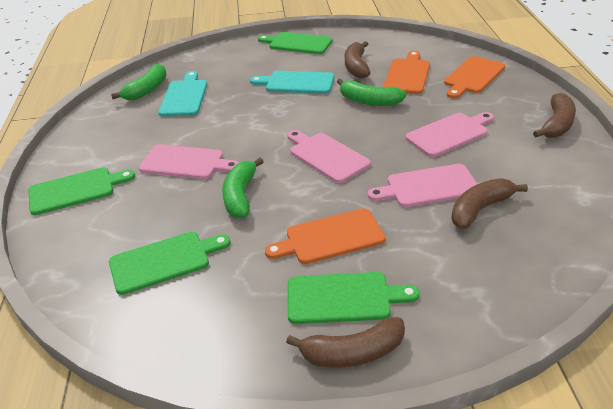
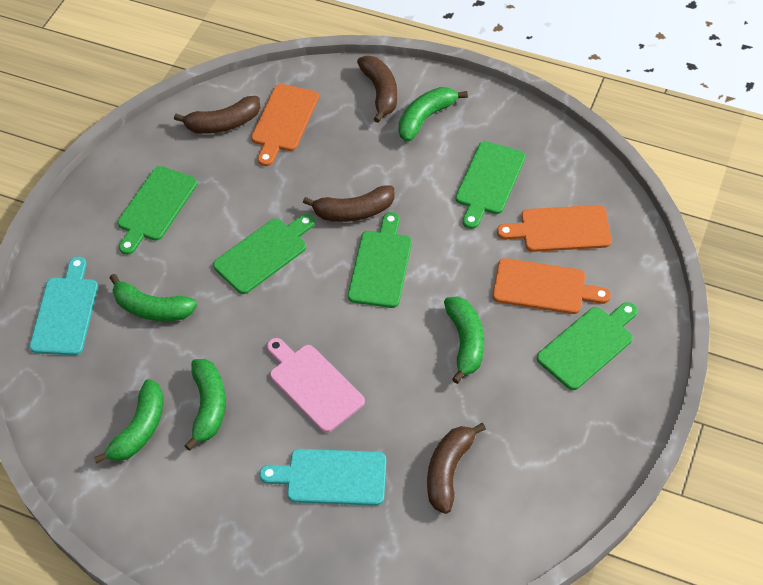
green banana: [111,63,167,100] [222,158,264,218] [337,79,407,106] = 3 -> [94,379,163,464] [110,274,197,321] [185,359,226,451] [398,87,468,142] [444,296,484,384] = 5
green cutting board: [28,168,135,215] [109,232,231,295] [258,32,333,54] [288,272,419,324] = 4 -> [118,166,197,255] [213,214,315,294] [348,212,412,308] [455,141,525,229] [537,302,637,390] = 5
pink cutting board: [139,144,239,179] [287,130,371,183] [368,164,477,207] [405,112,494,157] = 4 -> [267,338,365,433] = 1

